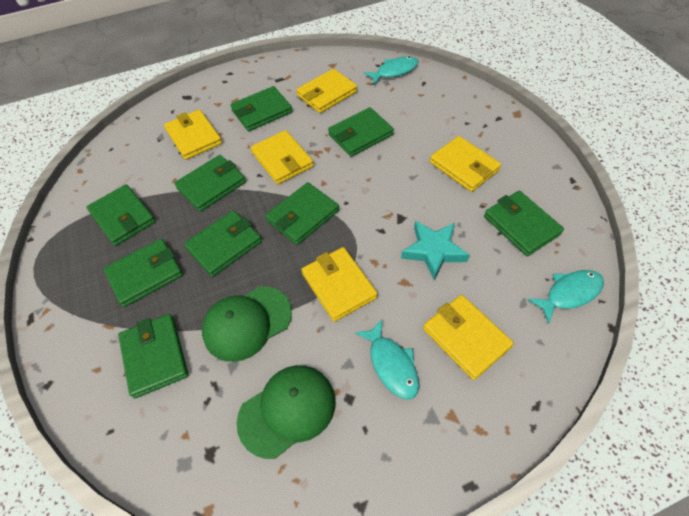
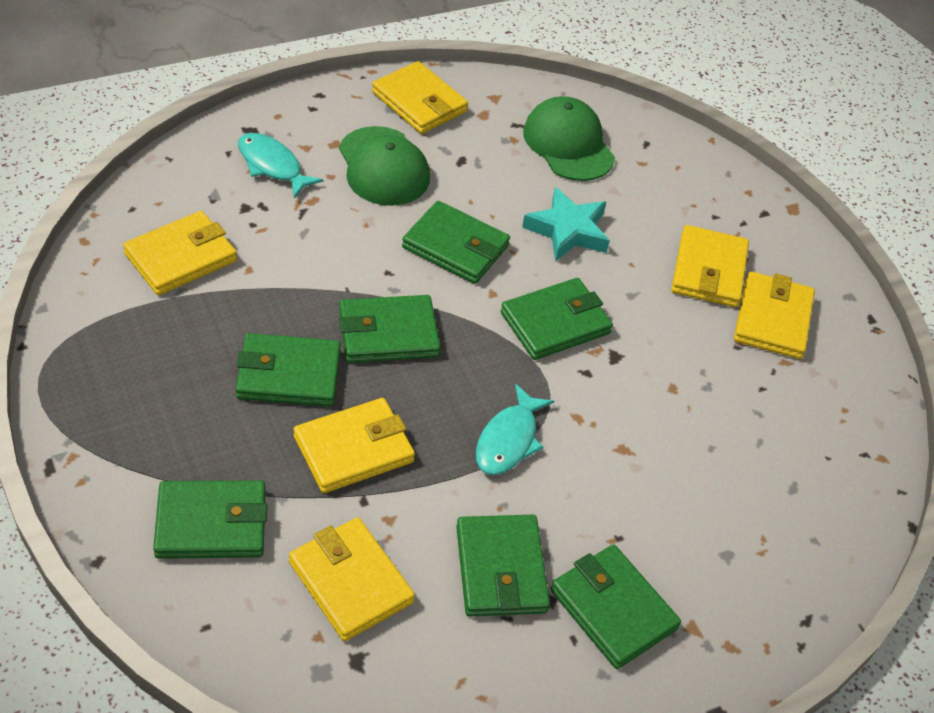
green wallet: [87,184,156,246] [104,239,183,307] [118,314,189,398] [174,155,246,212] [184,210,262,277] [230,86,292,131] [265,182,339,245] [328,107,394,157] [484,191,564,256] = 9 -> [153,481,267,559] [236,333,341,407] [339,295,440,363] [402,201,510,284] [456,515,550,617] [501,278,613,360] [551,544,681,669] = 7
turquoise fish: [355,320,419,400] [364,56,419,85] [528,270,604,323] = 3 -> [238,133,323,199] [476,384,554,475] = 2

